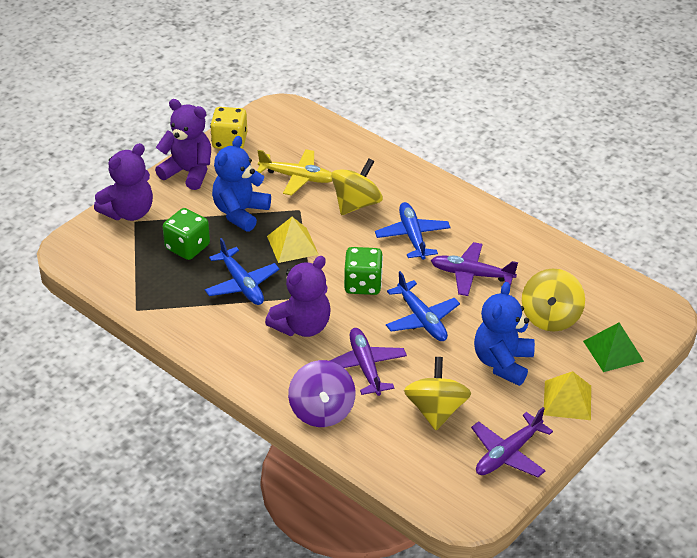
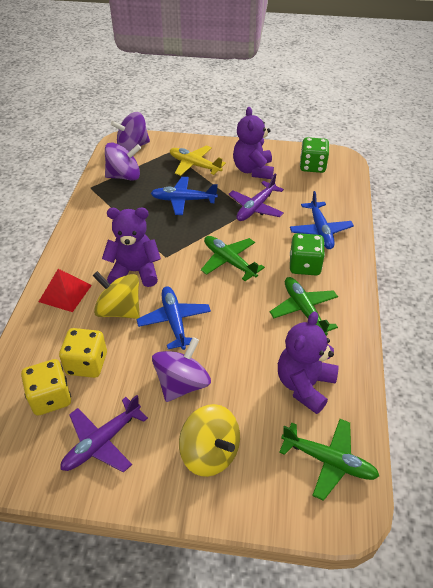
blue teddy bear: [212,136,271,232] [474,282,535,386] = 2 -> none = 0
green plane: none = 0 -> [201,236,265,281] [270,277,338,336] [279,419,379,501] = 3
green pyramid: [583,323,644,372] = 1 -> none = 0
purple plane: [330,328,407,396] [430,242,518,296] [471,407,553,477] = 3 -> [60,395,148,473] [228,173,284,221] = 2
purple spinning top: [288,360,356,427] = 1 -> [105,142,141,181] [111,112,150,152] [152,337,211,402] = 3
red pyramid: none = 0 -> [39,269,92,312] = 1
yellow dice: [210,107,247,149] = 1 -> [21,359,71,415] [59,328,107,378] = 2
yellow pyramid: [267,217,319,263] [543,371,591,420] = 2 -> none = 0
yellow spinning top: [331,158,383,215] [404,357,471,430] [522,268,585,332] = 3 -> [93,271,140,319] [179,404,240,477] = 2

